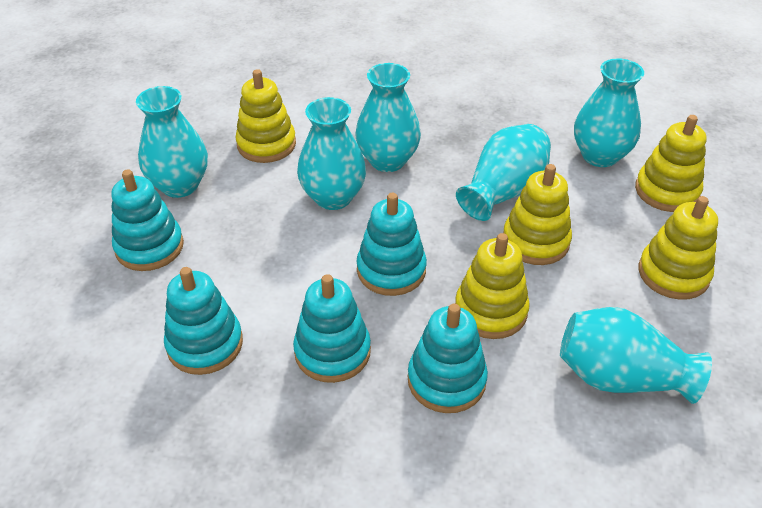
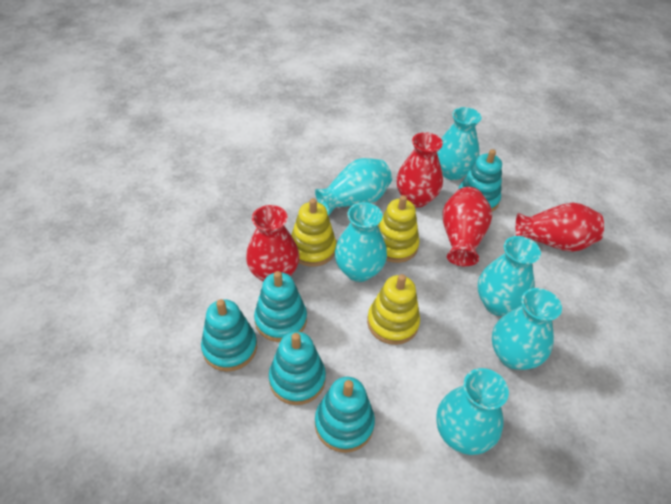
red vase: none = 0 -> [246,205,299,282] [396,132,443,207] [442,187,492,266] [516,202,604,252] = 4
yellow stacking toy: [235,69,296,163] [455,233,530,339] [503,164,572,265] [635,115,706,212] [639,196,718,300] = 5 -> [291,198,336,267] [367,274,420,345] [378,195,420,263] = 3

